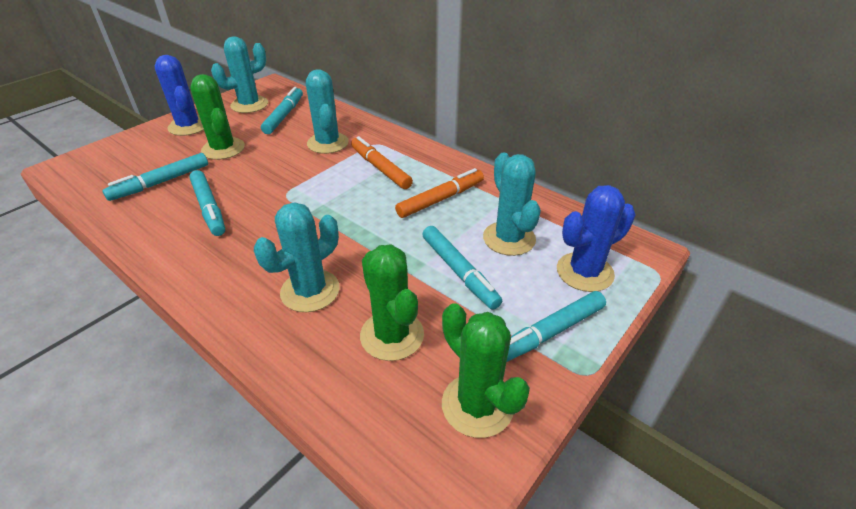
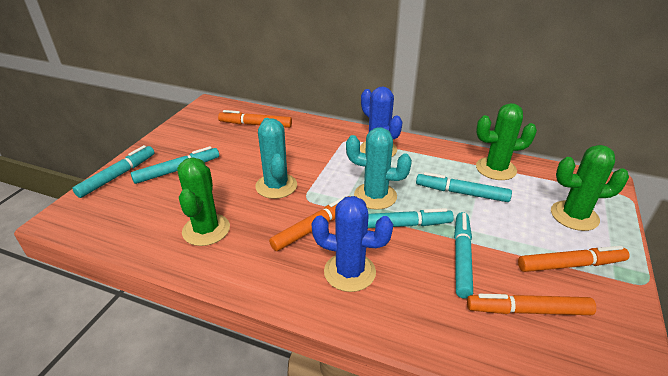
orange marker: [351,136,413,189] [395,168,484,218] = 2 -> [218,110,292,128] [269,195,351,251] [467,294,596,315] [518,246,629,272] = 4
turquoise cactus: [211,36,268,113] [254,202,340,312] [306,69,349,154] [483,152,541,256] = 4 -> [255,118,297,199] [346,127,412,210] = 2

